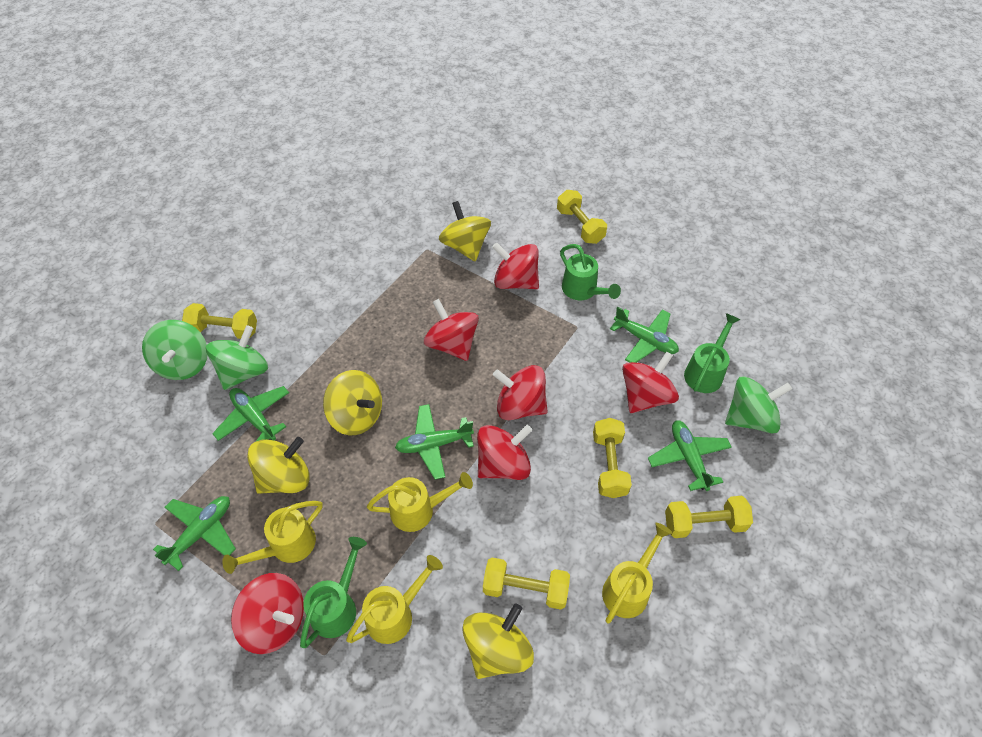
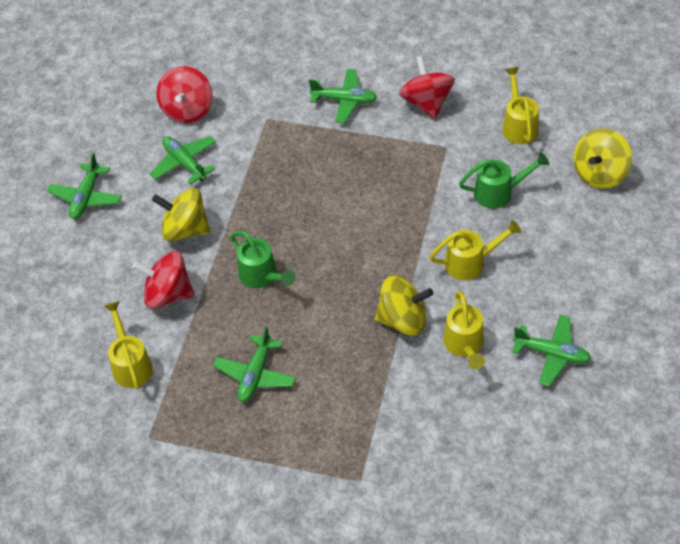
green spinning top: [142,320,208,380] [206,325,268,390] [725,376,792,434] = 3 -> none = 0
green watering can: [300,537,367,648] [560,244,621,300] [684,313,741,393] = 3 -> [230,231,296,288] [459,152,549,209] = 2
red spinning top: [231,573,304,654] [424,299,479,361] [477,425,532,480] [492,242,539,289] [493,365,548,420] [622,351,679,413] = 6 -> [132,251,195,309] [157,66,213,123] [399,56,455,119] = 3
yellow dumbbell: [182,303,257,339] [483,558,570,609] [557,190,607,244] [593,418,632,498] [665,496,753,538] = 5 -> none = 0
yellow spinning top: [247,437,310,494] [323,370,382,435] [439,201,491,261] [462,604,534,679] = 4 -> [152,188,211,241] [375,276,433,336] [574,128,632,189] = 3

